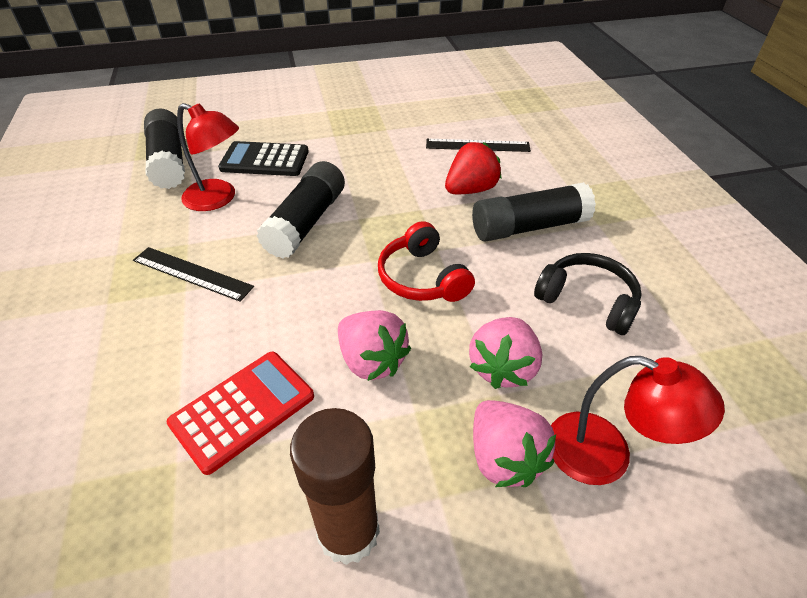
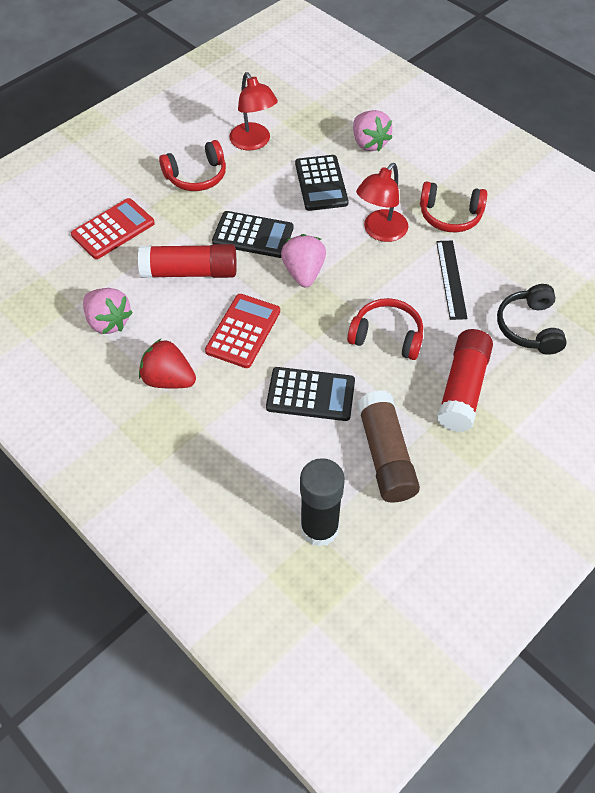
black calculator: [218,141,309,176] = 1 -> [212,211,293,258] [266,367,355,421] [295,155,349,211] = 3
black glue stick: [144,108,185,189] [256,161,345,258] [472,182,596,242] = 3 -> [300,458,345,547] = 1
black ruler: [133,247,254,302] [426,139,531,152] = 2 -> [436,241,468,320] = 1
red calculator: [167,351,314,475] = 1 -> [71,198,155,259] [205,294,280,368] = 2
red glue stick: none = 0 -> [138,244,237,278] [437,329,493,432] = 2
red headphones: [378,221,475,302] = 1 -> [159,140,226,191] [347,298,423,360] [420,182,487,232] = 3

